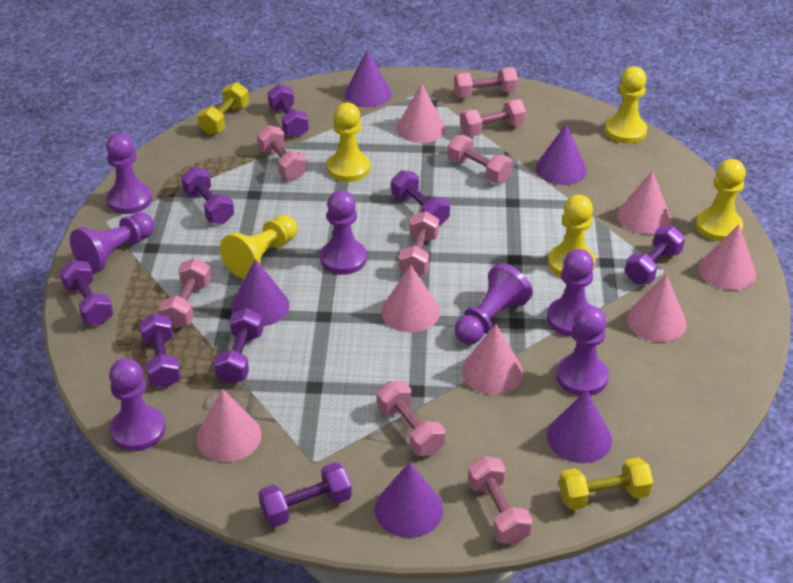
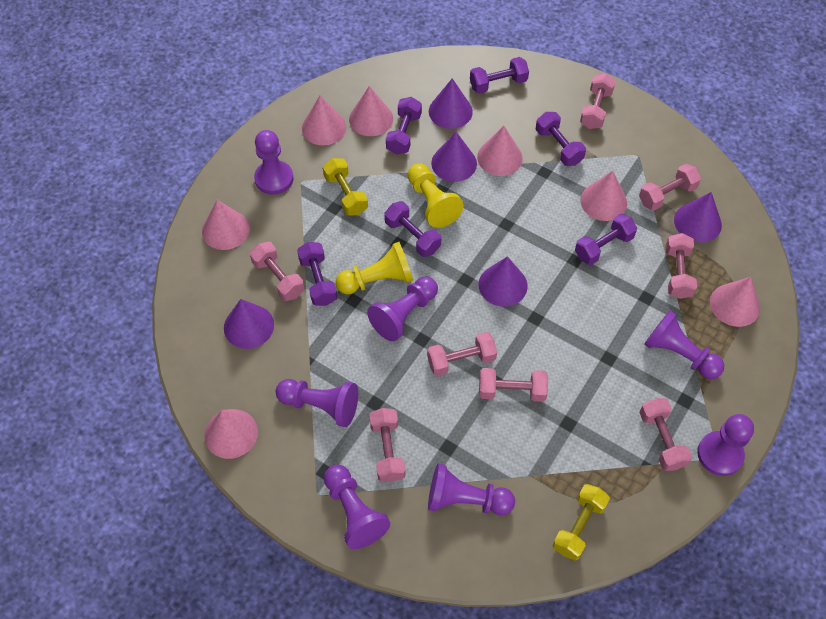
purple dumbbell: [59,260,114,325] [139,313,181,388] [181,167,234,224] [214,308,263,384] [258,462,352,527] [267,84,309,138] [391,170,450,226] [625,226,685,284] = 8 -> [297,242,337,306] [384,201,441,257] [386,97,422,155] [470,57,529,94] [536,112,586,166] [575,214,637,265] = 6
yellow pawn: [220,215,297,279] [327,103,370,182] [548,195,596,277] [605,66,647,144] [696,159,746,242] = 5 -> [336,242,413,295] [408,163,464,228] = 2

